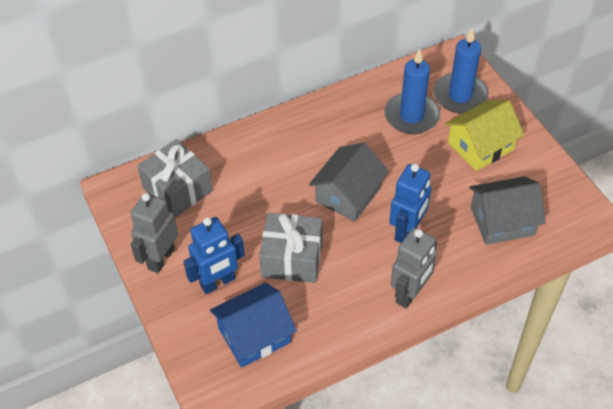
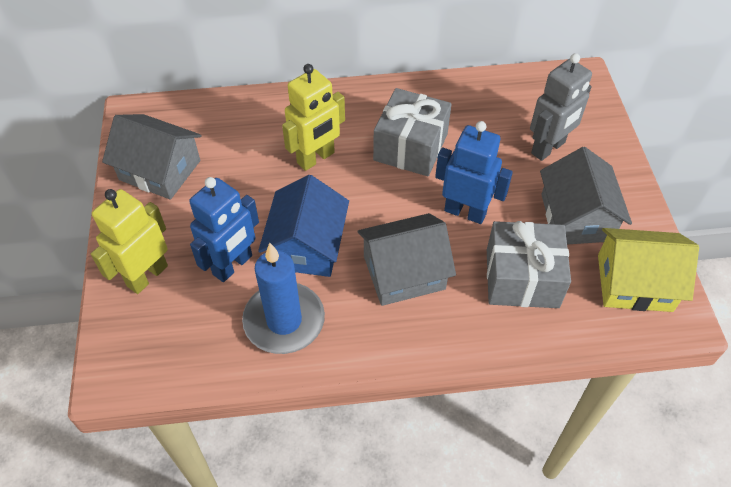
blue candle: [384,48,440,134] [434,28,489,113] = 2 -> [242,243,325,354] = 1
grey house: [309,142,389,222] [469,176,546,245] = 2 -> [102,114,201,200] [357,213,456,306] [540,147,632,245] = 3
grey robot: [130,193,178,273] [391,227,437,308] = 2 -> [530,53,592,161] = 1
yellow robot: none = 0 -> [91,189,168,294] [282,64,345,171] = 2

